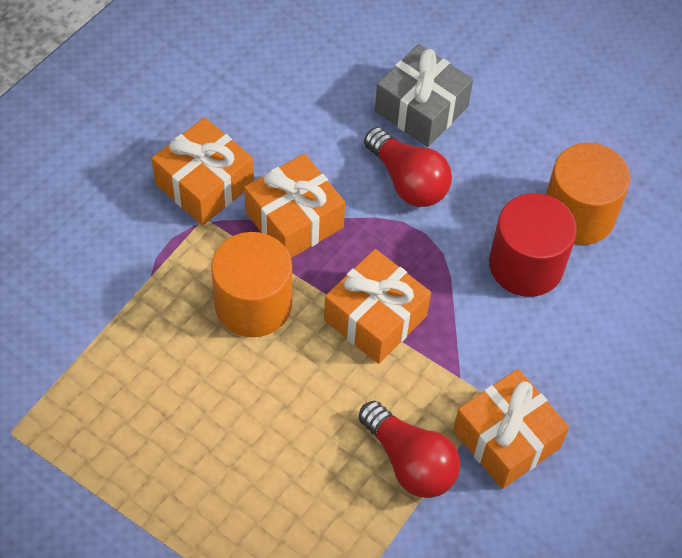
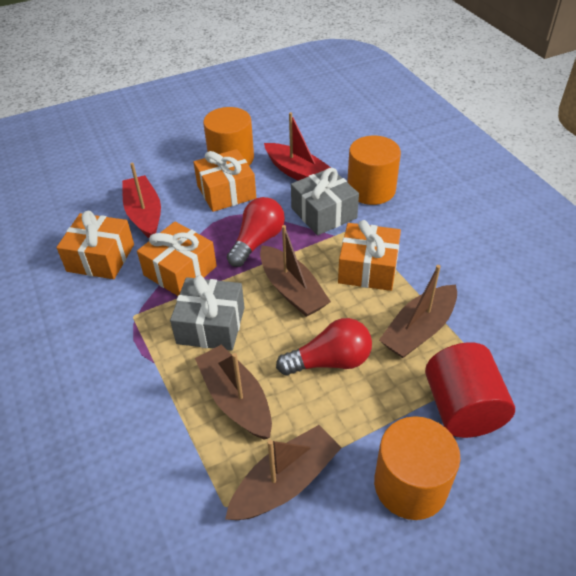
brown boat: none = 0 -> [195,345,272,440] [225,425,342,520] [260,225,331,317] [379,265,457,358] = 4
grey gift: [375,44,473,147] = 1 -> [170,275,245,351] [291,168,359,235] = 2
orange cylinder: [211,232,292,337] [546,143,630,245] = 2 -> [203,107,254,165] [347,136,401,205] [374,416,460,520] = 3
red boat: none = 0 -> [122,163,161,238] [264,112,331,181] = 2

